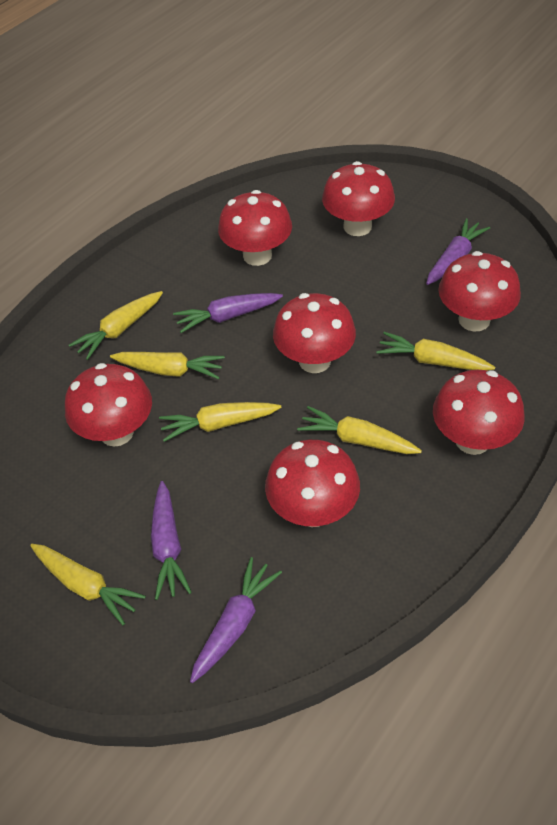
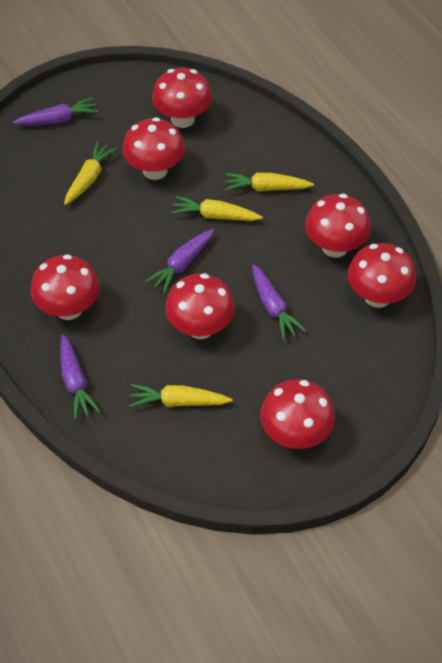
yellow carrot: [30,544,146,625] [69,291,163,360] [110,352,225,379] [159,402,281,442] [297,406,422,454] [376,332,495,370] = 6 -> [64,141,117,205] [129,384,233,407] [171,196,263,221] [224,173,314,191] = 4

